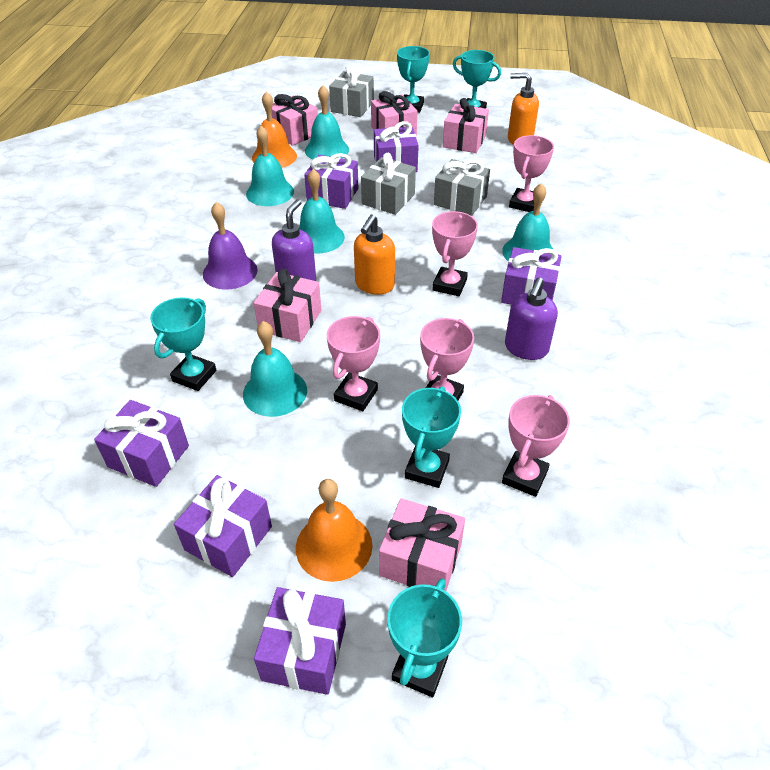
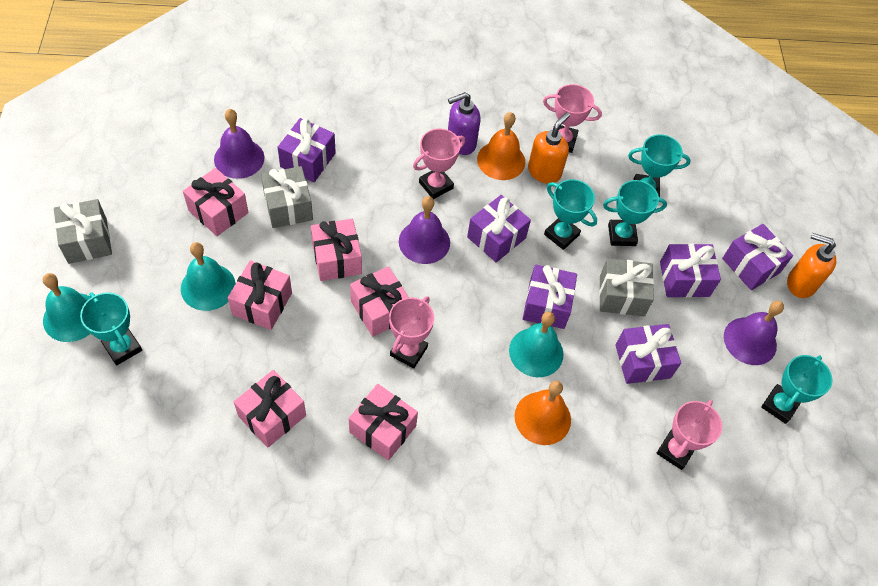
pink gift: [254,269,321,342] [272,94,318,146] [371,91,417,137] [379,498,465,591] [443,98,489,153] = 5 -> [183,168,249,236] [228,260,292,330] [234,370,306,447] [311,219,362,281] [349,384,418,461] [350,266,409,337] = 6
pink trophy: [327,316,380,411] [420,318,474,400] [432,211,478,296] [502,395,570,497] [509,135,554,212] = 5 -> [389,296,434,368] [413,129,465,199] [543,84,602,153] [657,400,722,470] = 4
purple bell: [203,202,258,289] = 1 -> [214,109,264,179] [399,196,450,264] [724,301,784,365] = 3
purple soap dispenser: [272,199,316,281] [505,277,558,360] = 2 -> [448,92,481,155] = 1
turquoise bell: [243,321,307,417] [246,126,294,206] [299,169,345,254] [305,85,349,160] [502,183,554,261] = 5 -> [43,273,91,342] [181,242,236,311] [509,312,564,377] = 3

